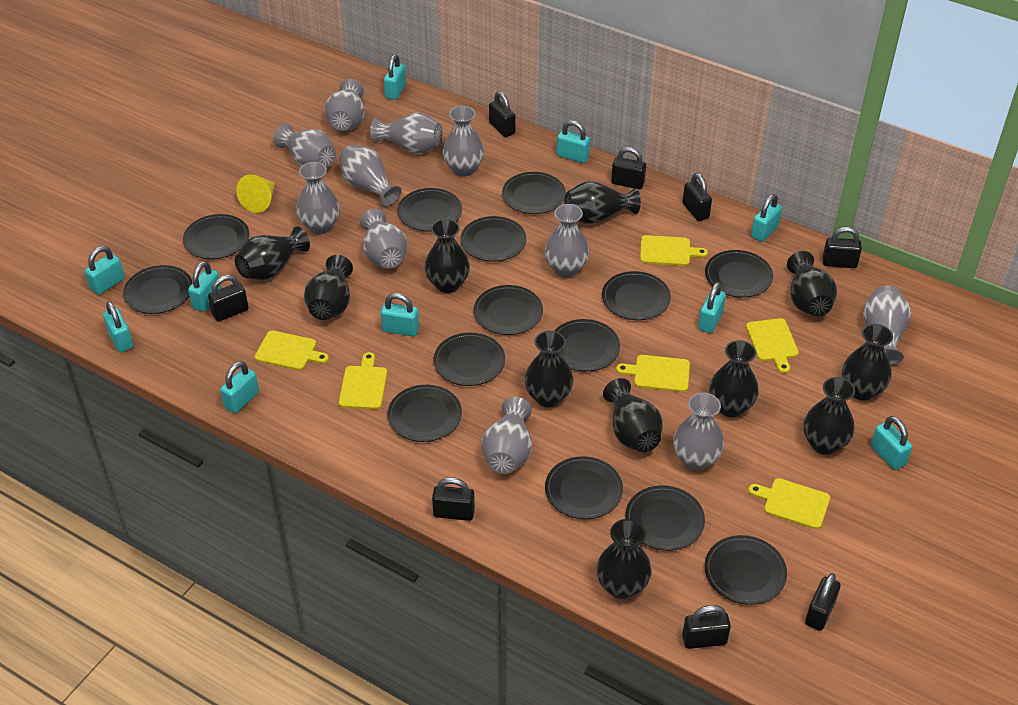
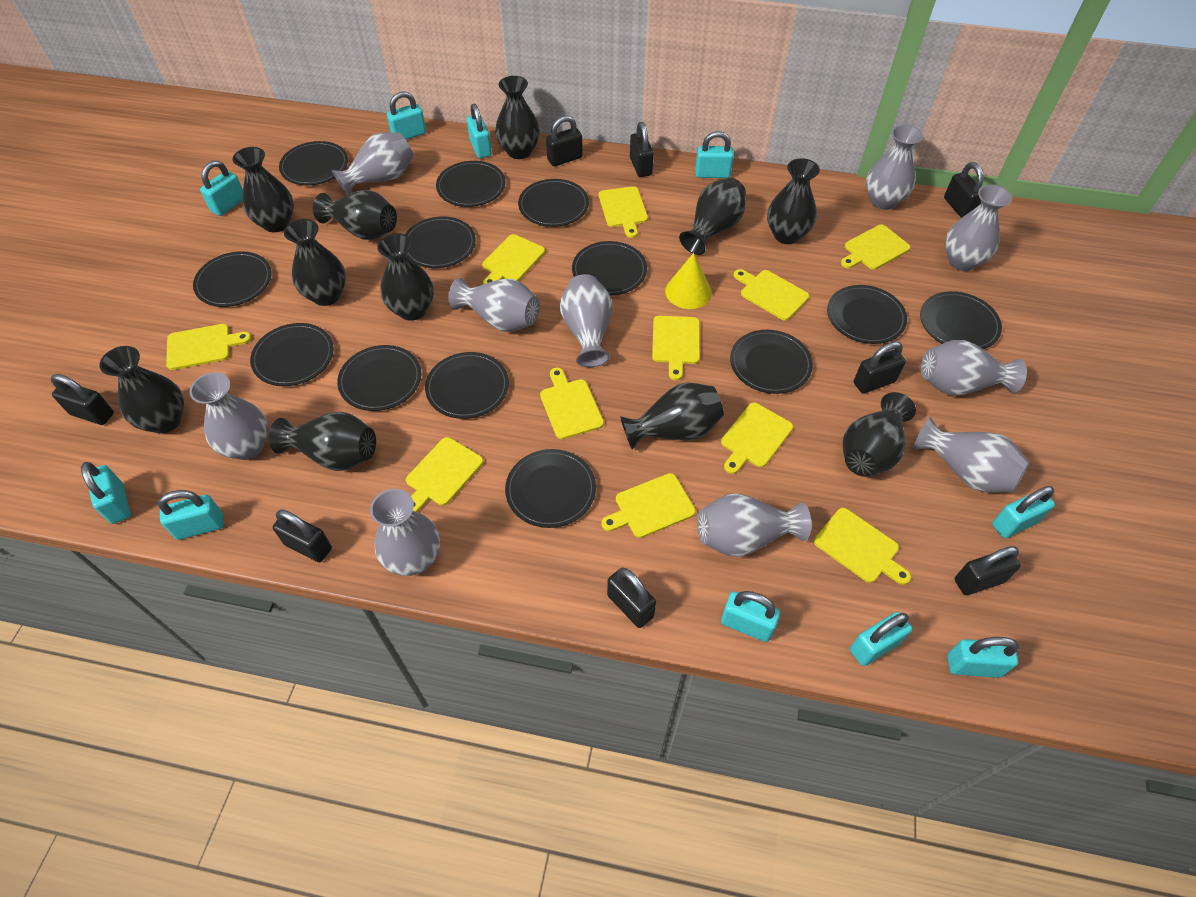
black plate: [123,265,192,314] [183,214,249,259] [388,385,462,442] [397,188,462,231] [434,333,505,386] [460,216,526,262] [474,285,543,335] [502,172,566,214] [545,456,623,519] [554,319,620,372] [602,271,671,320] [625,485,705,551] [705,250,773,298] [705,535,787,605] = 14 -> [193,251,272,307] [250,323,334,386] [279,141,348,185] [337,345,421,411] [405,217,476,268] [425,352,509,419] [436,161,506,207] [505,449,596,528] [518,179,589,227] [572,241,647,295] [730,330,813,394] [827,285,907,344] [920,291,1002,349] = 13
grey vase: [273,124,336,167] [296,162,340,234] [324,79,364,131] [339,144,402,207] [360,208,407,268] [370,112,442,154] [443,106,484,176] [482,397,532,474] [545,204,589,277] [673,393,724,471] [863,286,911,365] = 11 -> [189,372,268,460] [332,132,413,195] [370,489,440,576] [448,278,540,332] [560,274,613,367] [697,493,811,557] [866,125,923,210] [914,417,1030,493] [921,340,1027,396] [945,185,1012,271] = 10
yellow cutting board: [254,331,329,370] [339,352,387,409] [616,355,690,392] [640,235,708,266] [746,318,799,373] [748,478,830,529] = 6 -> [166,324,251,370] [406,437,483,512] [482,234,545,284] [540,368,604,439] [599,186,648,238] [601,473,696,538] [652,316,700,380] [721,403,793,474] [734,269,809,321] [814,508,911,585] [841,225,911,270] = 11

